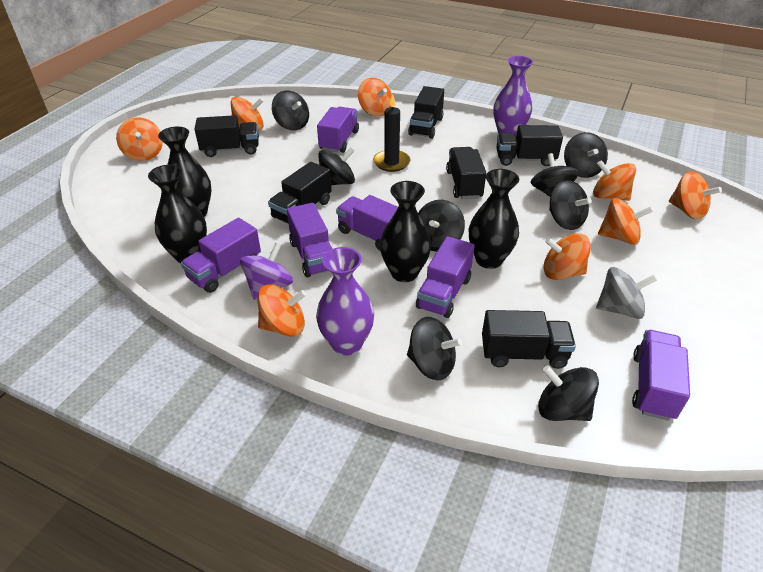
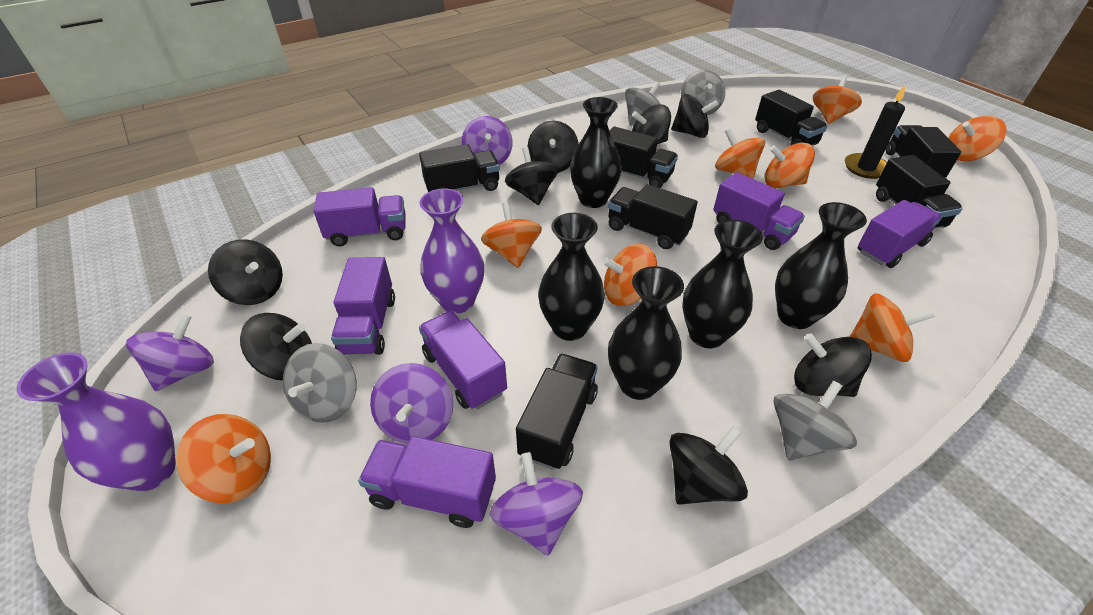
black truck: [194,115,259,157] [268,162,332,224] [408,86,444,139] [446,147,486,199] [482,310,576,369] [496,125,563,166] = 6 -> [419,144,500,192] [516,354,598,470] [608,184,698,249] [610,127,678,188] [755,90,827,146] [876,155,963,228] [886,125,961,178] = 7
black vase: [148,165,207,263] [158,127,212,217] [380,181,431,282] [469,169,519,269] = 4 -> [538,213,605,341] [570,97,622,208] [608,266,684,400] [682,220,763,348] [775,202,867,329] = 5
grey spinning top: [596,267,657,319] = 1 -> [283,343,357,423] [625,82,660,126] [681,70,725,115] [773,381,857,460] = 4
purple spinning top: [240,243,293,300] = 1 -> [126,314,214,391] [370,363,454,444] [462,116,513,165] [490,452,583,555] = 4

